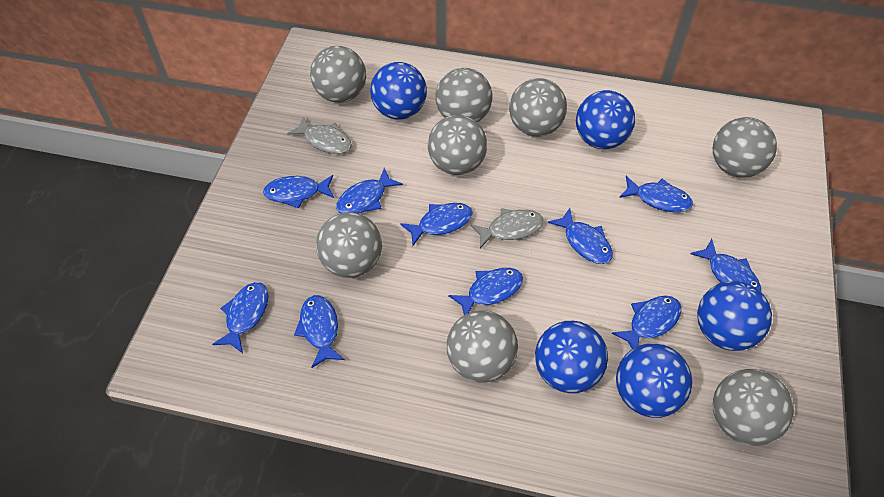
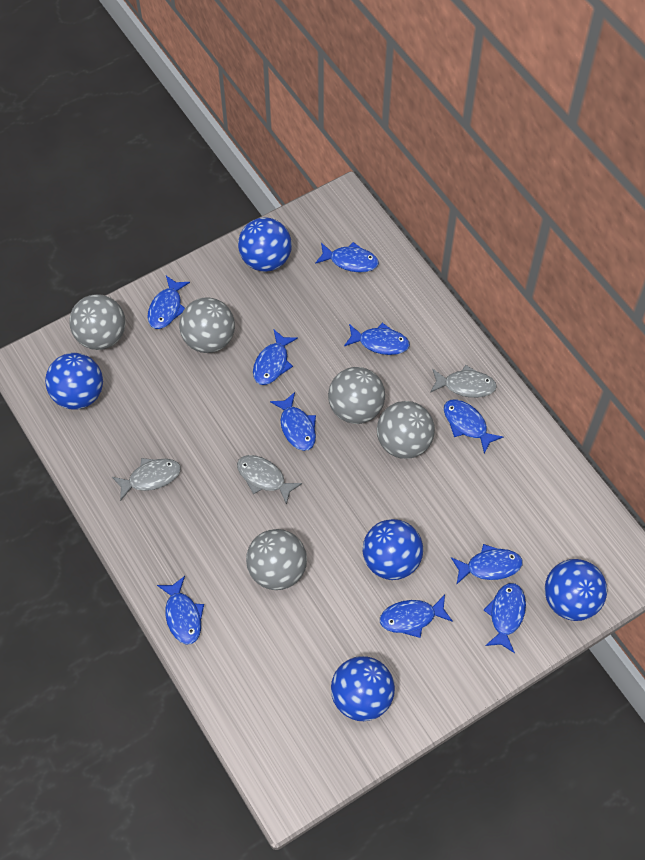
grey ball: [310,46,366,103] [316,212,382,278] [428,115,487,175] [436,68,492,122] [447,311,518,383] [509,78,567,137] [713,117,777,178] [713,369,794,446] = 8 -> [69,294,126,350] [179,298,235,353] [246,529,307,590] [328,367,385,424] [377,401,435,459] = 5
grey fish: [287,117,352,154] [470,208,544,248] = 2 -> [112,458,181,501] [237,455,302,505] [430,365,497,398] = 3

